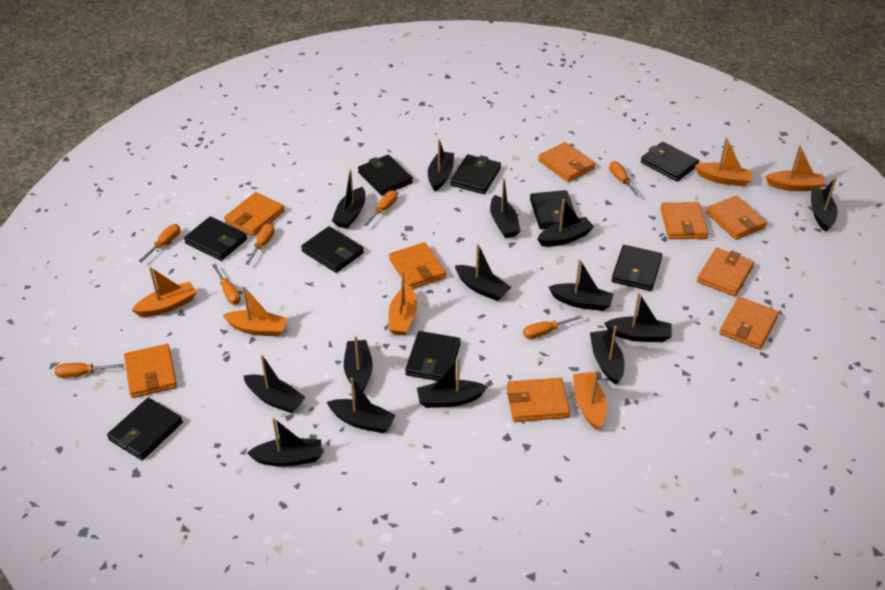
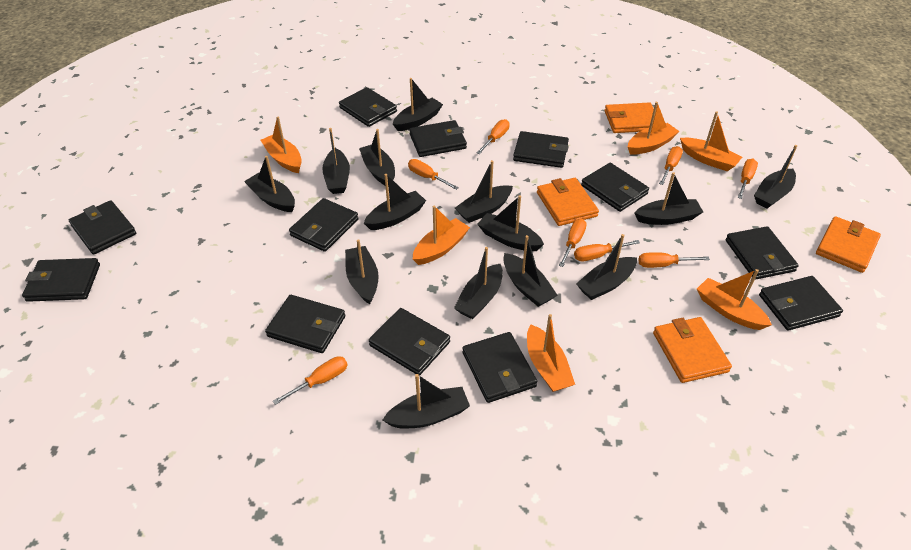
black wallet: [107,398,183,460] [184,216,247,261] [301,226,364,273] [358,155,413,196] [405,331,461,381] [450,154,501,194] [530,190,576,229] [612,245,662,291] [641,142,699,182] = 9 -> [22,258,100,302] [69,200,136,255] [265,295,345,353] [289,198,359,252] [339,87,397,127] [369,308,450,376] [409,120,467,157] [462,332,537,403] [513,131,569,168] [581,163,649,212] [726,226,799,280] [759,276,843,331] = 12
orange screwdriver: [55,363,124,378] [138,224,180,263] [212,264,241,305] [245,223,275,265] [364,190,397,226] [523,315,583,339] [609,161,640,197] = 7 -> [273,356,348,405] [408,159,459,190] [476,119,510,154] [559,219,587,267] [574,240,640,261] [638,252,710,268] [659,146,683,185] [738,159,758,199] = 8
orange wallet: [124,344,177,398] [224,192,285,236] [389,242,446,289] [507,378,570,422] [538,142,595,182] [661,202,708,239] [697,248,754,296] [706,196,767,240] [719,297,779,350] = 9 -> [537,178,599,226] [605,102,654,133] [653,317,732,383] [816,216,881,273] = 4

